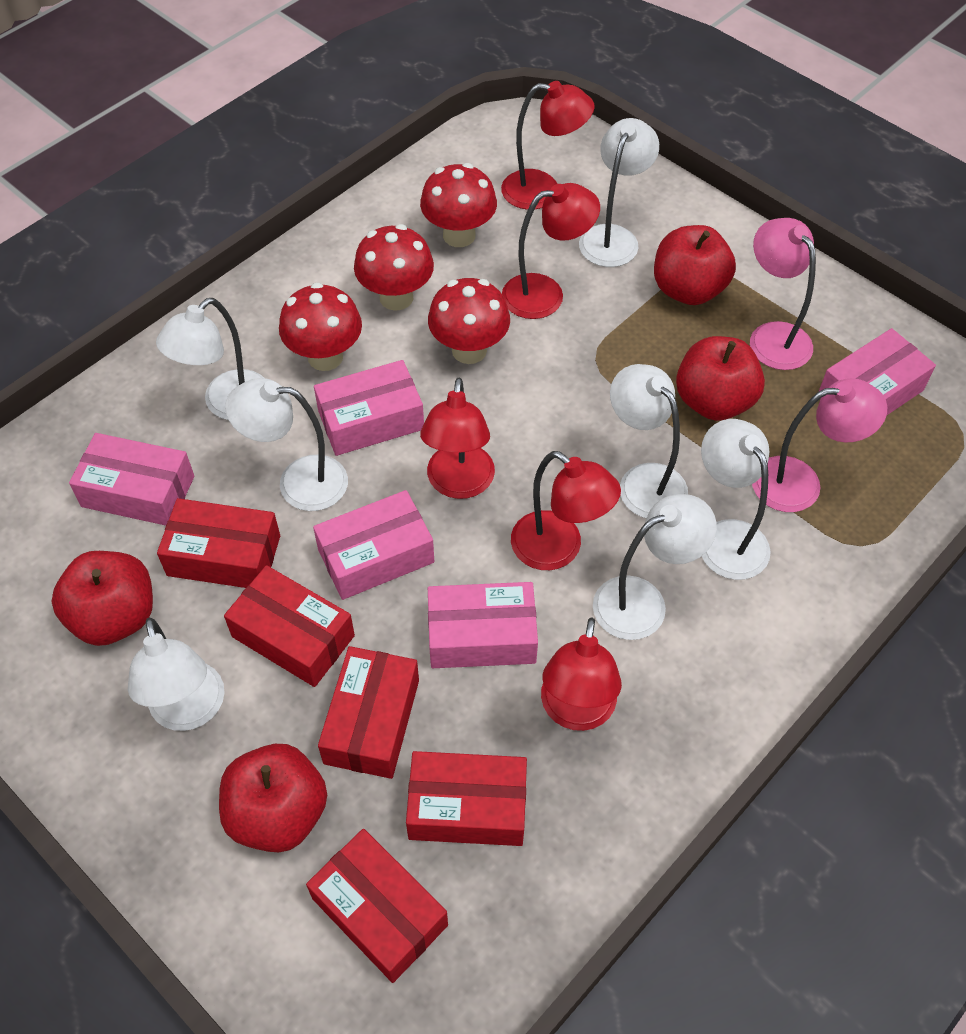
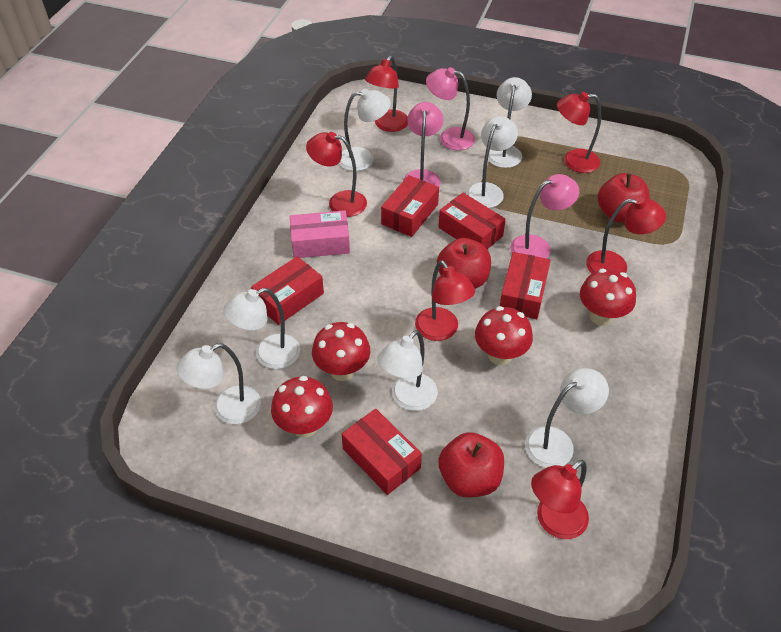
pink box: [69,433,194,526] [313,490,434,600] [314,360,424,456] [428,582,538,668] [819,328,936,416] = 5 -> [290,210,350,258] = 1
pink lamp: [750,218,816,370] [752,378,887,512] = 2 -> [403,102,443,187] [426,67,475,150] [510,174,579,259] = 3
red apple: [51,551,153,646] [219,744,327,852] [654,225,736,305] [676,336,765,421] = 4 -> [437,238,491,289] [439,432,504,497] [598,173,650,223] = 3
red lamp: [420,377,495,499] [501,81,595,210] [502,183,600,319] [511,451,621,570] [541,618,622,731] = 5 -> [306,132,367,217] [365,56,408,132] [415,260,475,341] [531,460,589,539] [557,92,601,173] [586,197,666,273] = 6

